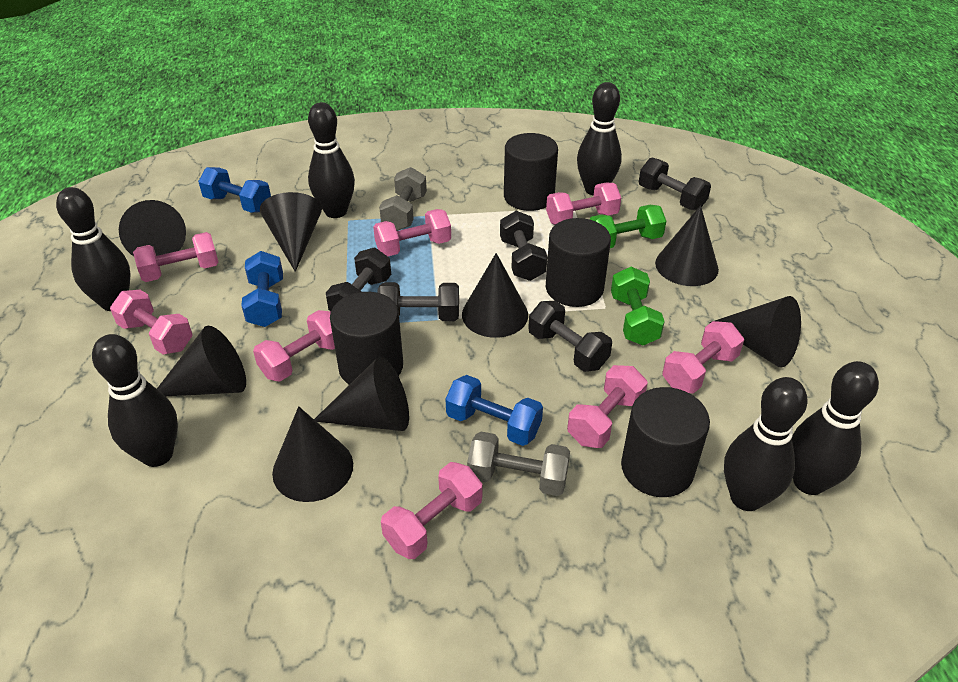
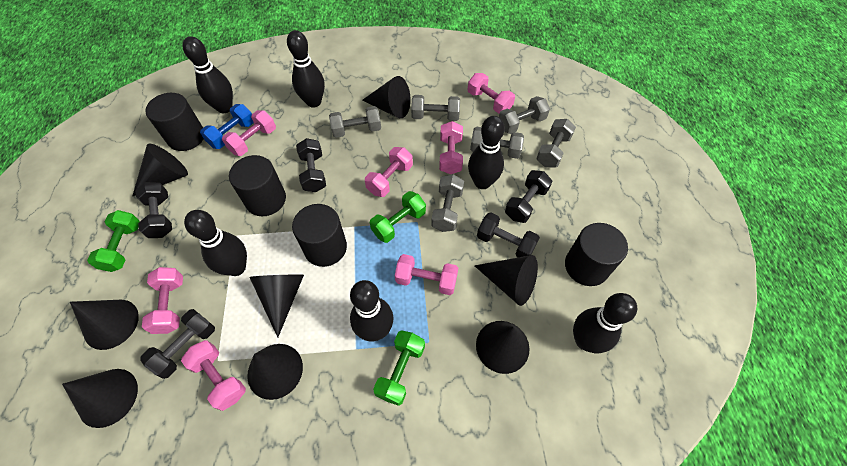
blue dumbbell: [198,167,271,213] [241,251,283,327] [446,375,543,446] = 3 -> [200,104,254,149] = 1
green dumbbell: [590,205,666,248] [611,267,665,346] = 2 -> [87,210,140,272] [370,191,426,243] [373,330,425,406] = 3
grey dumbbell: [379,167,427,231] [467,432,570,496] = 2 -> [329,106,381,138] [411,95,460,121] [431,174,464,232] [470,127,524,159] [499,96,550,134] [536,119,576,167] = 6
pink dumbbell: [110,290,192,354] [133,232,219,282] [253,310,335,382] [373,209,451,256] [381,462,482,559] [546,183,621,225] [567,365,648,448] [662,321,744,394] = 8 -> [142,267,183,334] [181,340,246,411] [222,110,276,156] [365,147,413,197] [395,254,458,295] [439,121,463,174] [468,73,515,114] = 7

